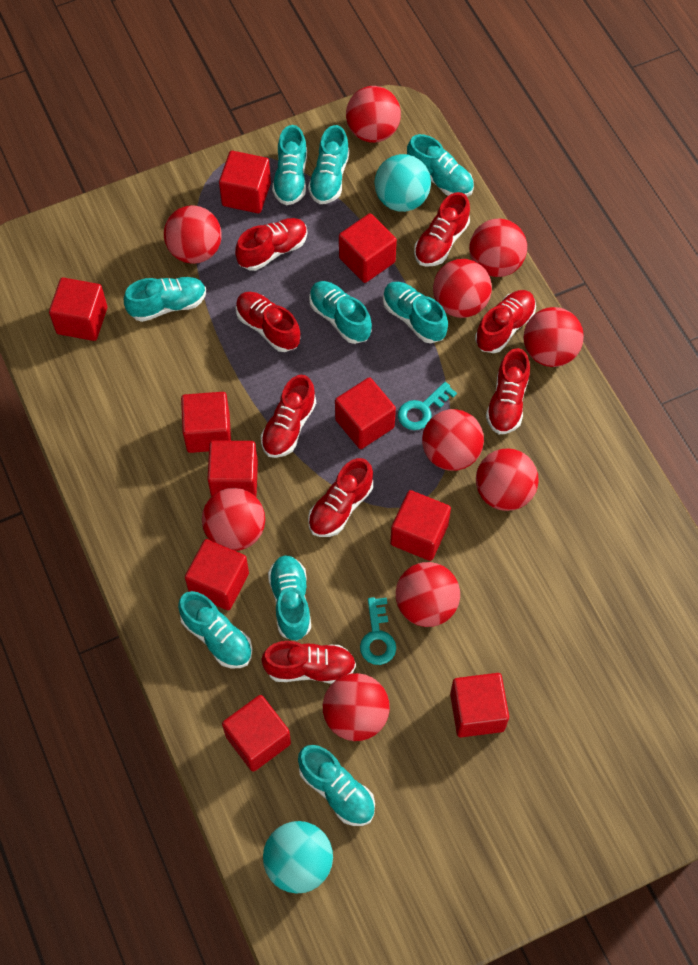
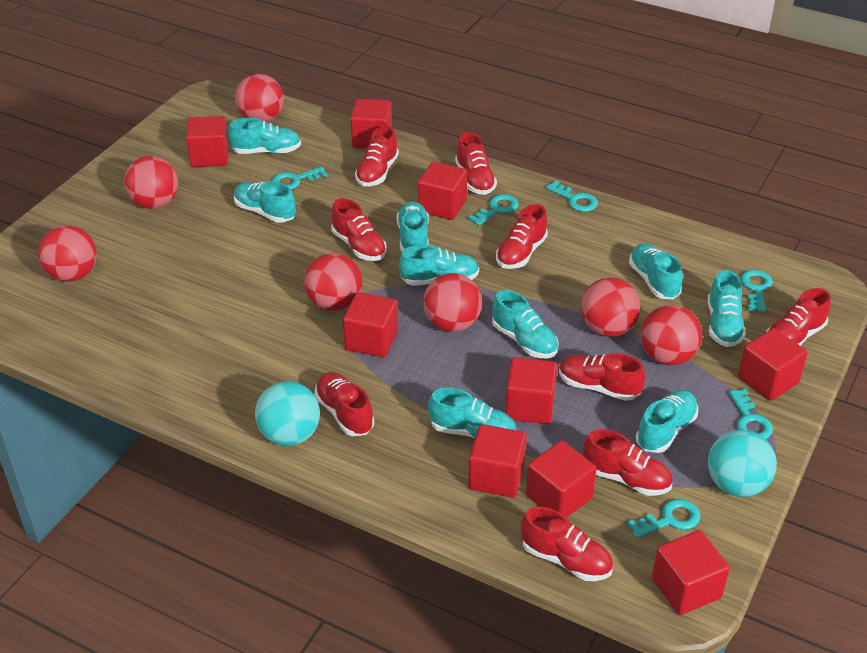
red ball: [164,205,222,264] [202,488,265,551] [323,673,390,741] [346,86,401,143] [396,562,460,627] [422,409,484,471] [433,259,492,318] [469,219,527,277] [476,448,539,511] [524,307,584,367] = 10 -> [38,225,97,282] [124,156,178,209] [235,74,284,122] [304,253,362,311] [423,273,482,332] [581,277,640,337] [641,305,702,365] = 7
red cube: [49,277,107,341] [181,392,231,453] [185,539,249,610] [207,441,258,497] [219,151,271,213] [222,695,291,772] [335,377,396,449] [339,213,397,283] [390,490,451,561] [450,673,509,737] = 10 -> [186,116,229,167] [343,292,398,358] [351,99,392,149] [418,162,467,220] [468,424,527,498] [505,357,557,424] [526,441,597,518] [652,530,730,615] [738,328,808,401] = 9
red shoe: [235,218,307,271] [236,292,301,352] [261,375,316,458] [261,641,356,684] [308,458,373,537] [414,192,470,267] [475,290,536,353] [486,348,530,434] = 8 -> [314,372,374,436] [331,198,387,261] [355,125,399,186] [455,132,497,195] [496,204,548,269] [521,507,613,581] [559,353,645,401] [583,429,672,496] [766,288,831,346] = 9
turquoise key: [360,597,396,665] [398,382,457,430] = 2 -> [272,166,328,190] [468,194,519,226] [546,180,598,212] [628,499,701,539] [728,389,773,439] [741,270,773,312] = 6

